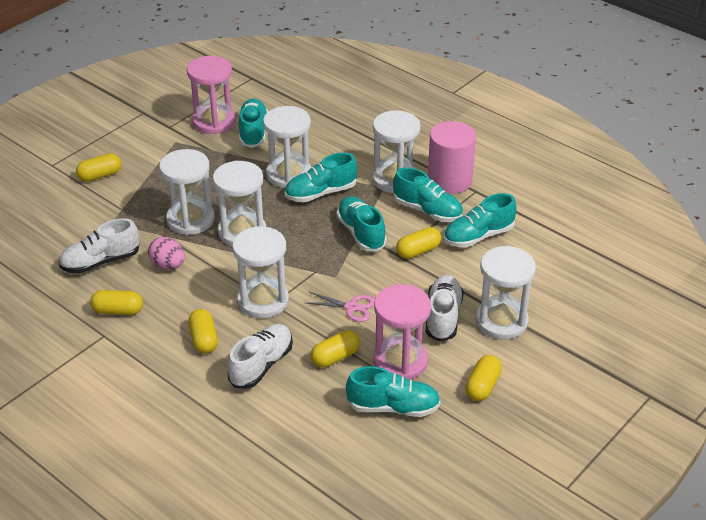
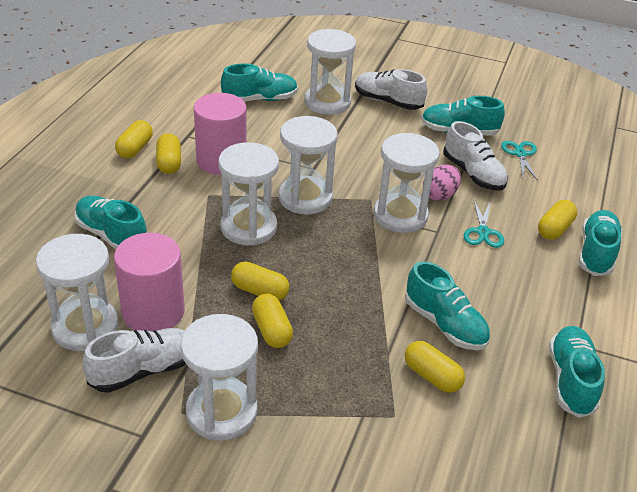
pink cylinder: [428,121,476,194] = 1 -> [114,233,185,332] [194,93,247,175] = 2
pink hourglass: [187,56,236,134] [373,284,431,380] = 2 -> none = 0
pink scissors: [306,292,375,322] = 1 -> none = 0
turquoise scissors: none = 0 -> [464,200,504,248] [501,141,538,181] = 2

